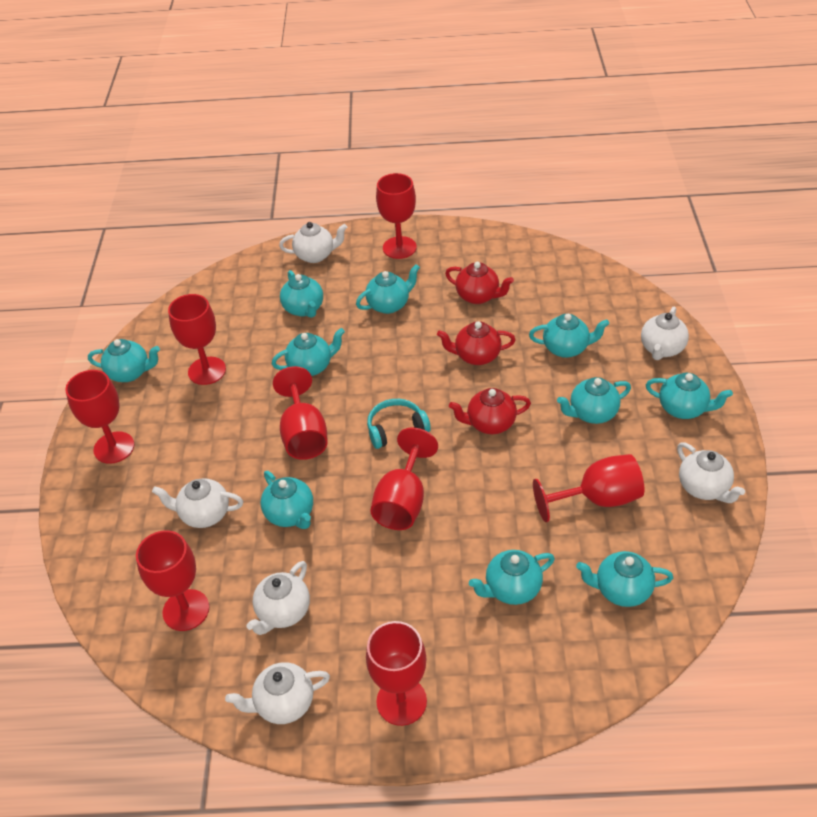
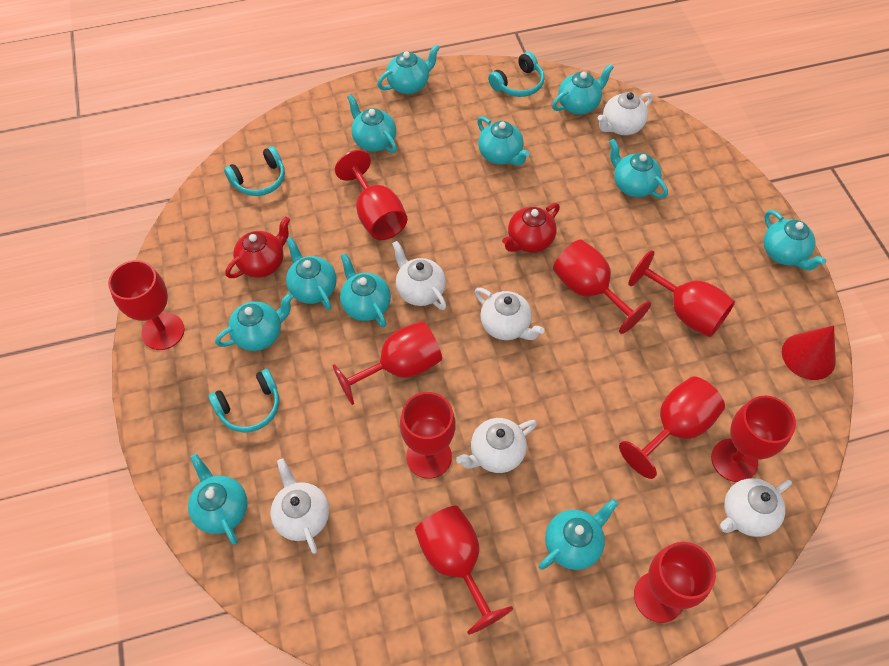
red cone: none = 0 -> [782,325,836,380] = 1
red goblet: [65,370,134,464] [136,530,209,631] [168,294,226,385] [273,366,328,460] [366,621,427,726] [370,428,438,530] [376,173,417,259] [533,454,644,522] = 8 -> [108,260,185,350] [332,321,442,405] [335,150,407,240] [400,392,455,479] [415,506,513,635] [553,239,651,334] [619,377,725,479] [628,250,735,337] [634,542,716,623] [711,395,796,482] = 10
red teapot: [437,321,516,365] [445,262,514,304] [449,388,531,434] = 3 -> [226,217,290,278] [502,203,560,252] = 2
turquoise headphones: [367,399,431,449] = 1 -> [209,369,279,433] [224,146,285,196] [488,52,545,97] = 3
turquoise teapot: [88,339,160,382] [261,471,313,529] [272,328,345,376] [280,270,323,318] [356,264,420,314] [469,550,555,605] [529,314,609,358] [557,377,631,424] [576,551,673,607] [646,373,733,419] = 10 -> [188,454,248,545] [215,293,293,351] [286,237,337,310] [340,253,391,327] [347,94,397,153] [377,44,440,94] [477,116,530,166] [539,499,618,570] [552,64,614,114] [609,139,668,198] [764,210,826,271] = 11

